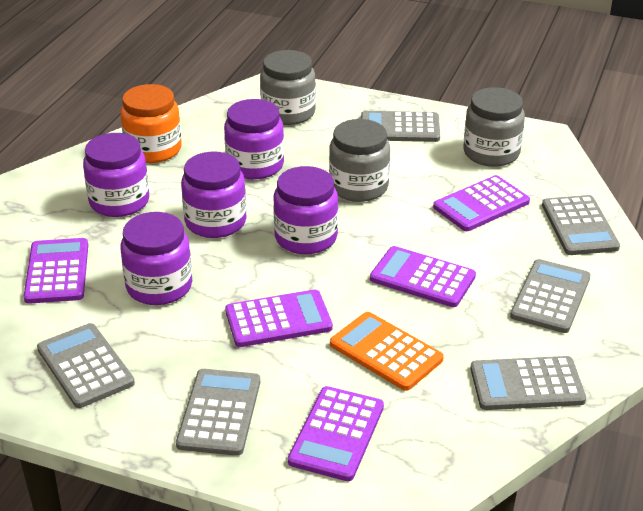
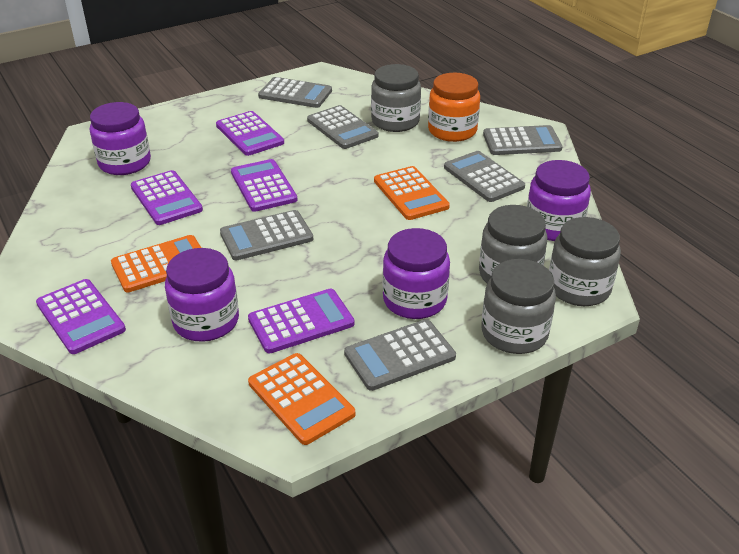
grey jar: [260,50,316,125] [329,119,390,202] [463,87,525,167] = 3 -> [371,64,421,132] [479,205,547,283] [481,259,556,354] [549,217,621,306] = 4
orange calculator: [330,312,444,391] = 1 -> [111,235,201,292] [248,353,355,445] [374,166,450,220] = 3
purple jar: [83,133,149,217] [121,212,192,305] [181,152,246,238] [224,99,284,180] [273,166,338,254] = 5 -> [90,102,151,175] [165,248,239,342] [383,228,450,319] [527,160,591,241] = 4

